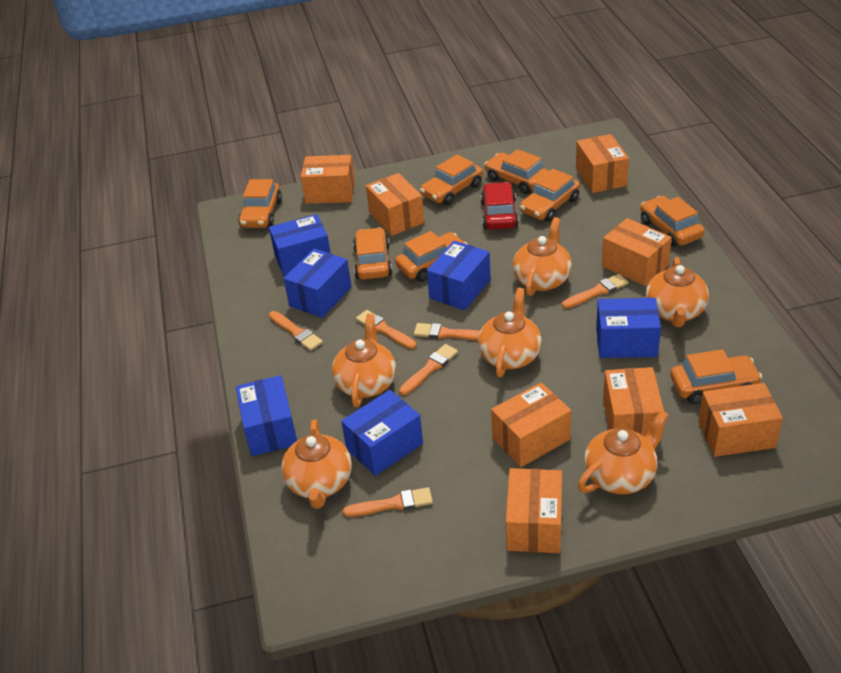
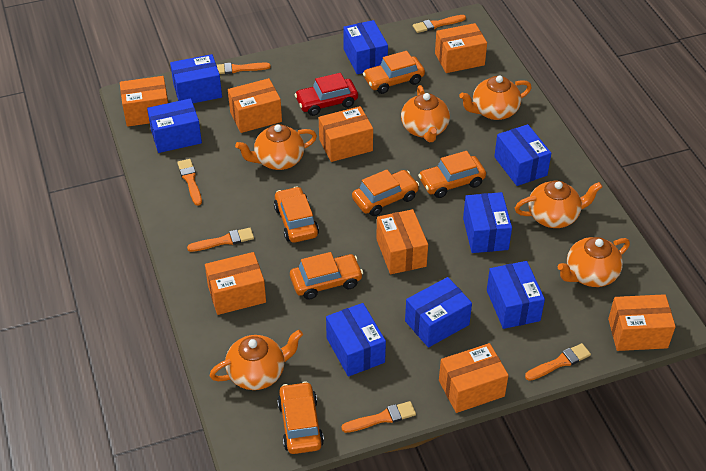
blue box: [236,375,297,456] [269,214,331,276] [283,249,352,318] [341,390,423,476] [427,241,491,310] [596,298,661,358] = 6 -> [147,99,202,153] [170,54,222,103] [326,303,386,377] [343,20,388,74] [405,277,472,348] [463,192,512,253] [487,261,545,329] [494,124,551,186] = 8
orange car: [238,179,282,228] [353,227,392,280] [395,231,468,282] [420,154,483,205] [484,149,549,194] [520,169,580,222] [640,196,704,247] [670,349,762,404] = 8 -> [274,186,319,243] [277,381,324,454] [290,252,363,300] [352,169,419,216] [363,51,425,94] [418,151,486,198] = 6

